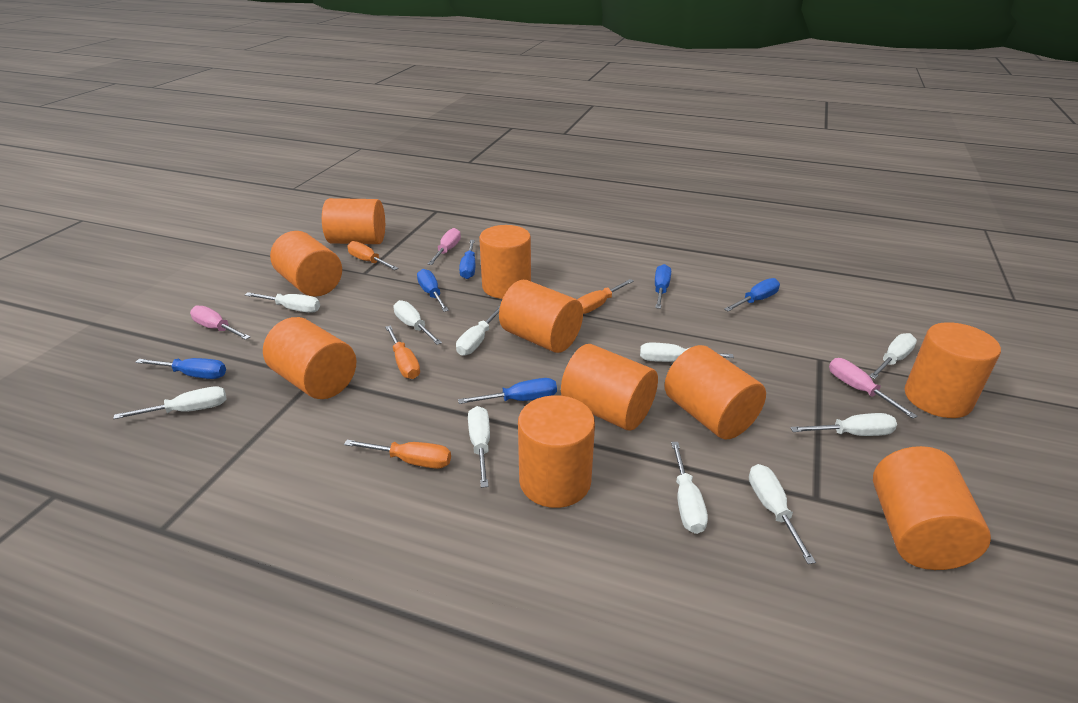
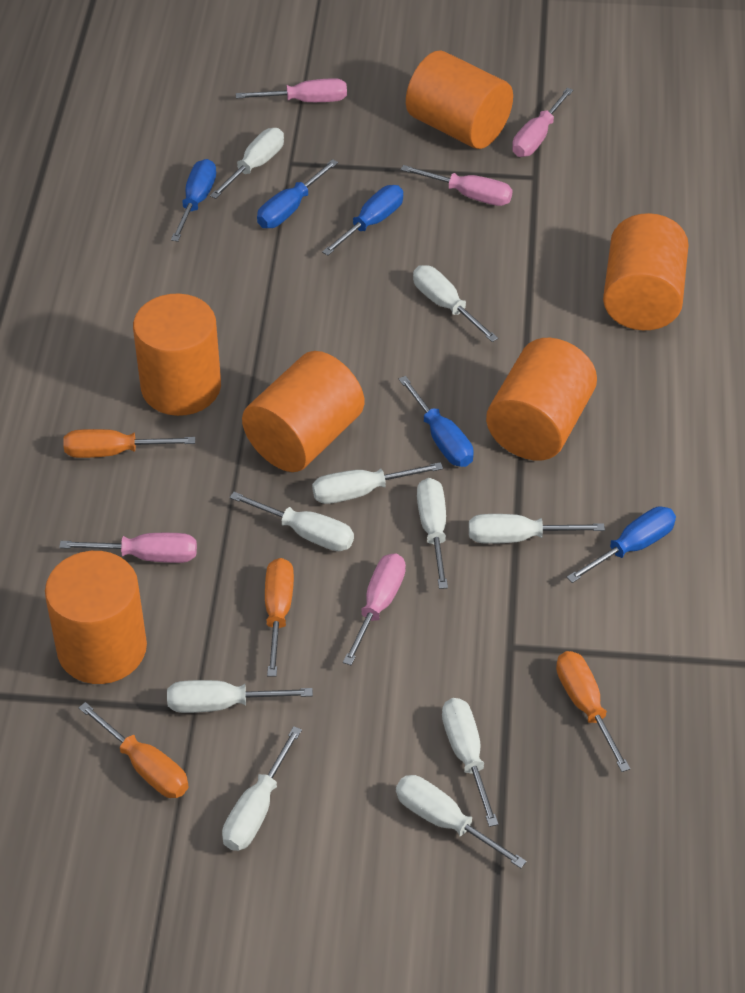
blue screwdriver: [135,358,226,379] [417,269,449,312] [458,378,557,404] [459,240,476,279] [655,264,671,309] [724,278,780,312] = 6 -> [171,159,216,242] [257,159,338,228] [322,185,403,256] [399,376,474,467] [567,506,676,583] = 5
orange cylinder: [263,317,356,399] [270,231,342,297] [322,198,385,244] [479,225,531,299] [499,280,583,353] [518,395,595,508] [561,344,658,430] [664,345,766,439] [873,446,991,570] [905,322,1001,418] = 10 -> [45,551,147,684] [133,294,221,416] [242,351,364,472] [406,51,513,149] [486,338,597,460] [603,213,688,330] = 6
pink screwdriver: [190,305,250,340] [428,228,461,265] [829,358,917,419] = 3 -> [59,533,197,563] [236,78,347,102] [343,553,406,665] [401,165,512,206] [512,88,573,157] = 5

